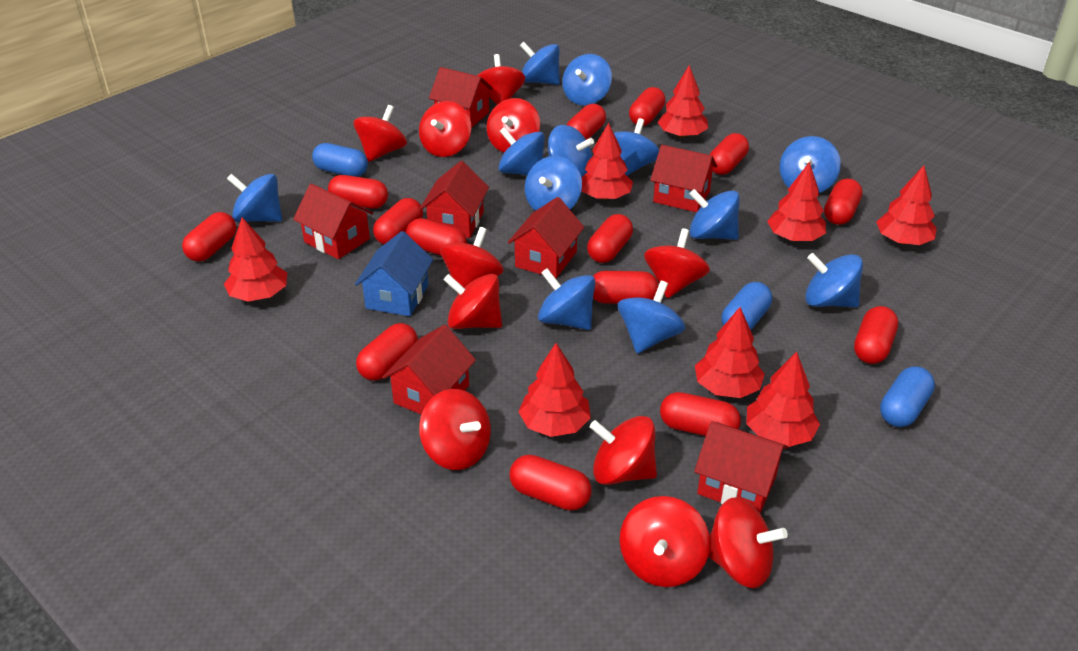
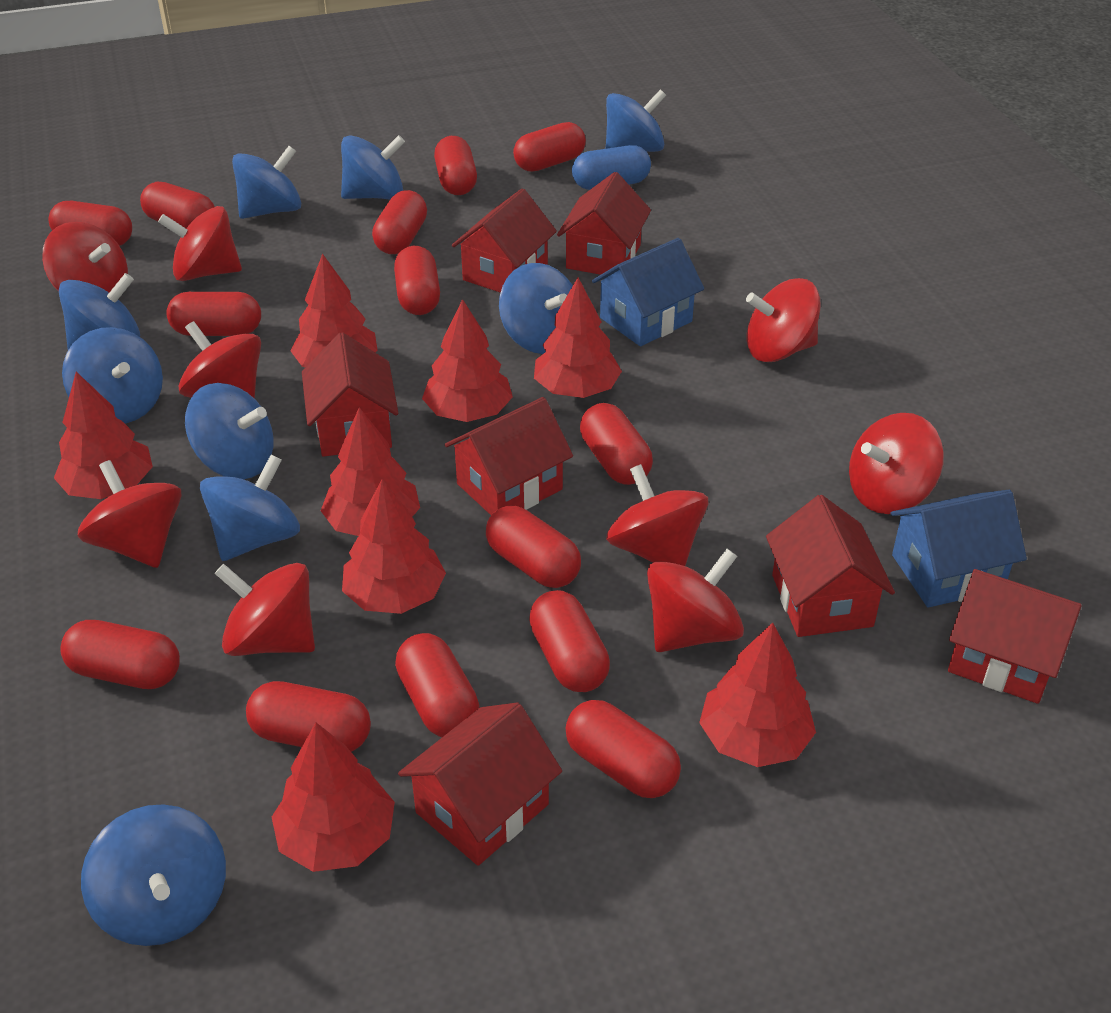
blue capsule: [312,143,368,177] [722,282,772,330] [880,366,935,427] = 3 -> [572,145,651,190] = 1
blue house: [355,231,433,316] = 1 -> [592,238,704,346] [891,490,1027,607] = 2
blue spinning top: [227,174,282,222] [498,127,545,175] [520,42,560,85] [525,156,582,211] [538,268,595,330] [548,125,594,178] [562,54,612,106] [614,118,660,176] [618,281,685,354] [690,189,740,240] [780,136,841,193] [805,253,863,307] = 12 -> [59,273,140,350] [62,327,163,424] [81,804,226,946] [185,383,274,479] [200,455,300,561] [232,146,301,219] [341,135,405,199] [499,263,573,354] [606,89,666,152] = 9
red spinning top: [354,105,407,162] [419,101,471,157] [419,389,491,470] [440,227,504,288] [443,274,502,329] [477,54,525,105] [487,98,540,153] [590,416,657,485] [620,496,710,587] [644,228,710,298] [708,497,788,588] = 11 -> [42,222,128,292] [78,460,182,568] [158,206,242,281] [179,321,261,399] [215,563,315,656] [606,464,708,566] [647,549,744,652] [746,278,821,362] [849,413,944,514] = 9

